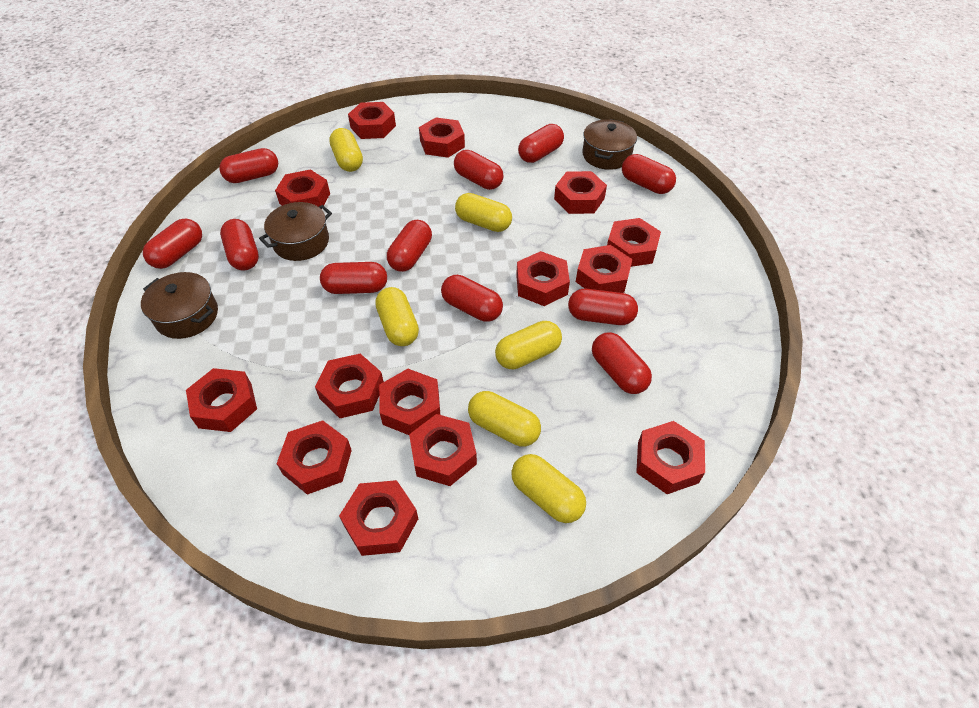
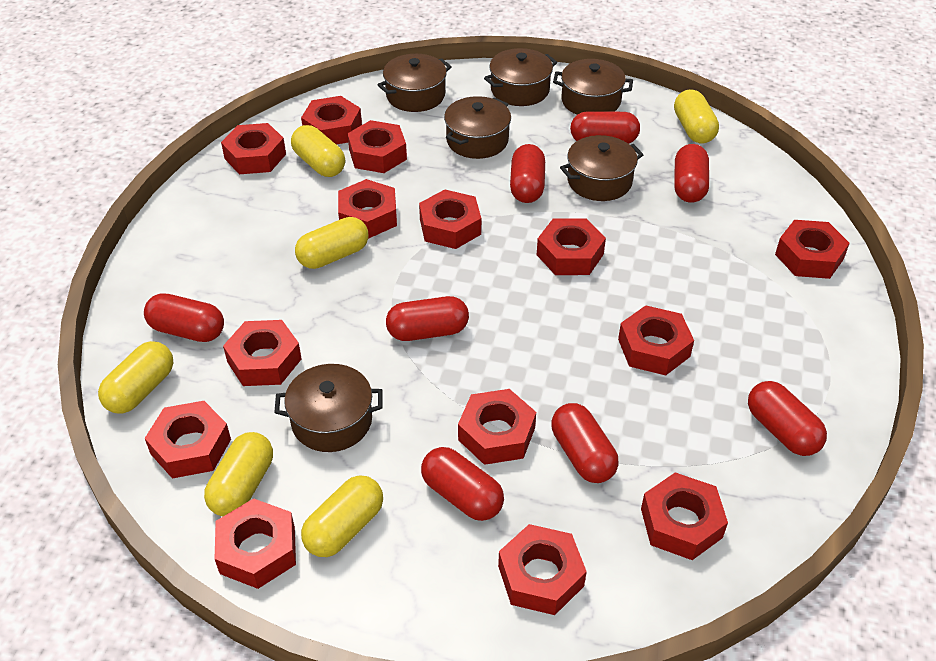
brown pot: [141,272,218,339] [259,202,332,261] [582,119,637,170] = 3 -> [274,364,383,452] [378,54,452,112] [444,96,511,159] [484,48,557,106] [553,59,633,115] [560,135,643,201] = 6
red capsule: [143,219,202,269] [219,148,278,183] [220,219,259,270] [320,262,387,294] [387,220,432,272] [441,275,503,322] [454,150,504,190] [518,124,564,163] [568,289,638,325] [592,332,652,394] [622,154,676,194] = 11 -> [144,293,224,342] [386,296,469,341] [421,447,504,521] [510,144,545,203] [551,403,619,483] [570,111,640,144] [674,144,709,203] [748,381,827,456] = 8

